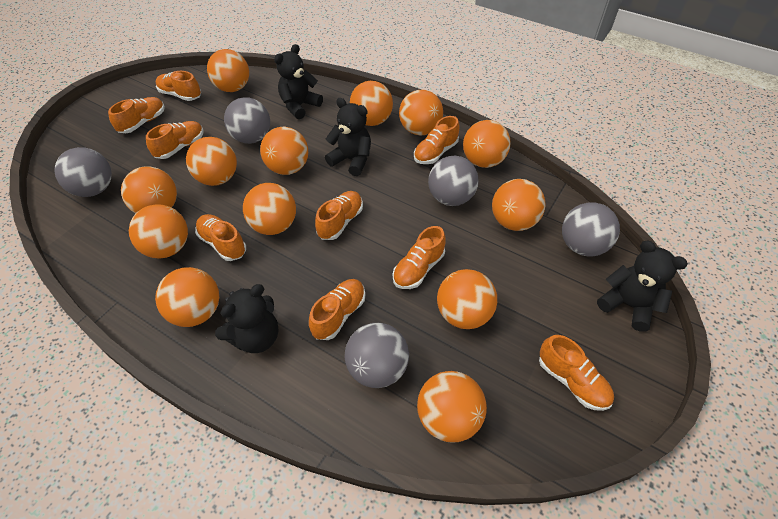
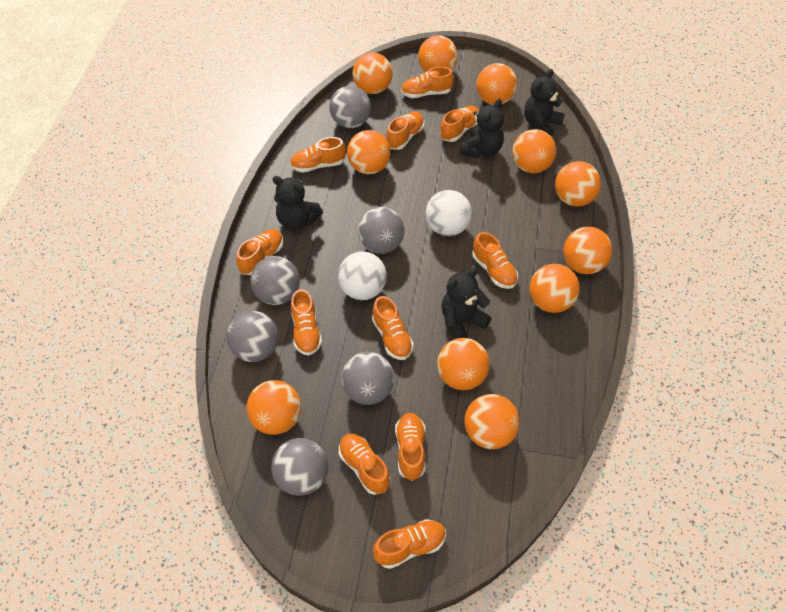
grey ball: [54,147,112,197] [224,97,270,144] [345,323,409,388] [428,156,479,206] [562,202,620,256] = 5 -> [226,311,279,362] [250,256,300,305] [271,438,328,496] [329,86,371,128] [341,352,394,405] [358,207,405,254] = 6
orange ball: [121,166,177,214] [129,204,188,259] [155,267,219,327] [186,137,237,186] [207,49,249,92] [243,183,296,235] [260,127,308,175] [350,81,393,126] [399,90,443,135] [417,371,487,443] [437,269,497,329] [463,120,511,168] [492,179,545,231] = 13 -> [247,380,301,435] [347,130,390,174] [352,52,393,94] [418,35,458,72] [437,338,490,390] [464,394,520,449] [476,63,517,105] [512,129,556,173] [529,264,580,313] [555,161,601,207] [563,227,612,274] = 11
orange shoe: [108,97,165,133] [146,121,204,159] [156,71,201,101] [195,214,246,261] [309,279,365,340] [315,191,363,240] [393,226,446,289] [414,116,459,164] [539,335,614,411] = 9 -> [236,229,283,275] [290,137,346,173] [291,289,322,356] [339,434,390,495] [372,296,414,360] [373,519,446,569] [386,111,424,150] [395,413,425,481] [401,67,454,98] [440,106,479,142] [472,232,518,289] = 11
white ball: none = 0 -> [338,251,387,300] [426,190,472,236] = 2

